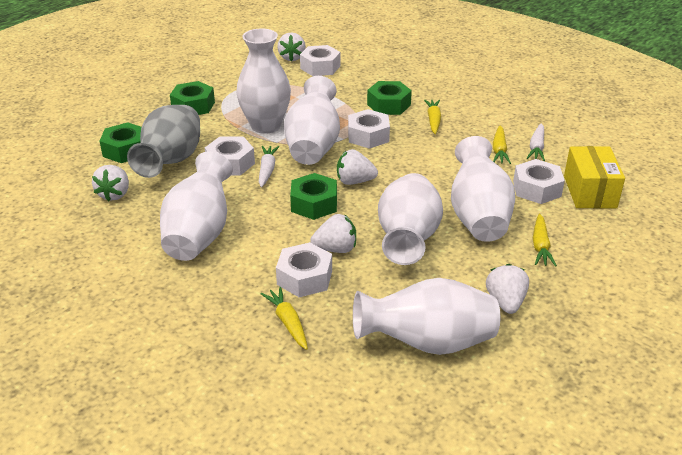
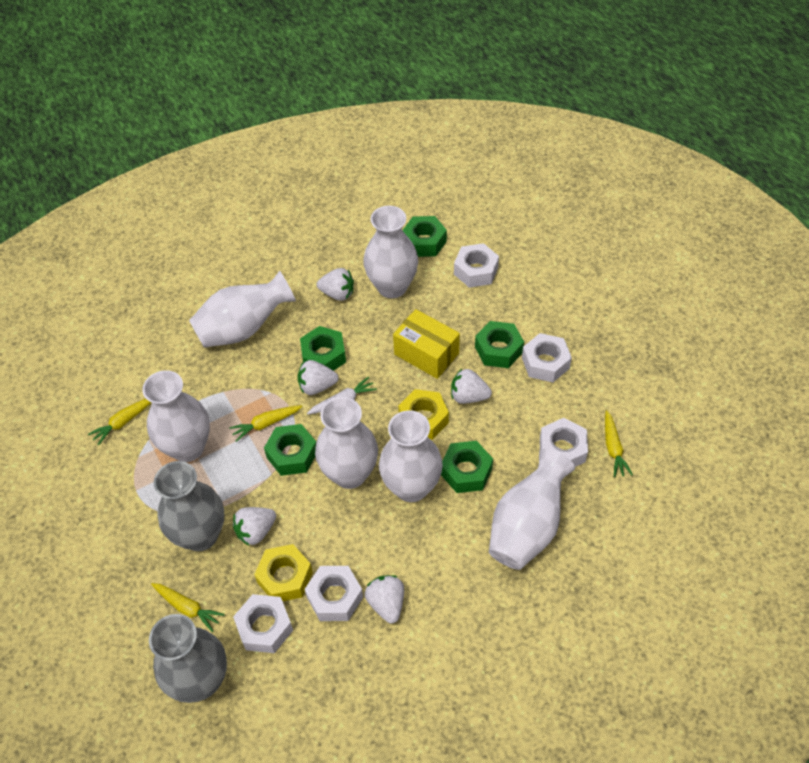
green nut: [100,122,141,163] [170,81,215,115] [290,173,337,220] [367,81,412,115] = 4 -> [264,424,316,476] [300,326,346,371] [403,216,447,257] [441,441,493,493] [475,321,524,368] = 5
grey vase: [127,105,200,178] = 1 -> [149,614,227,703] [154,461,224,551] = 2
white carrot: [259,146,279,187] [527,123,545,161] = 2 -> [307,376,377,415] = 1
yellow nut: none = 0 -> [254,544,313,601] [398,389,449,440] = 2

